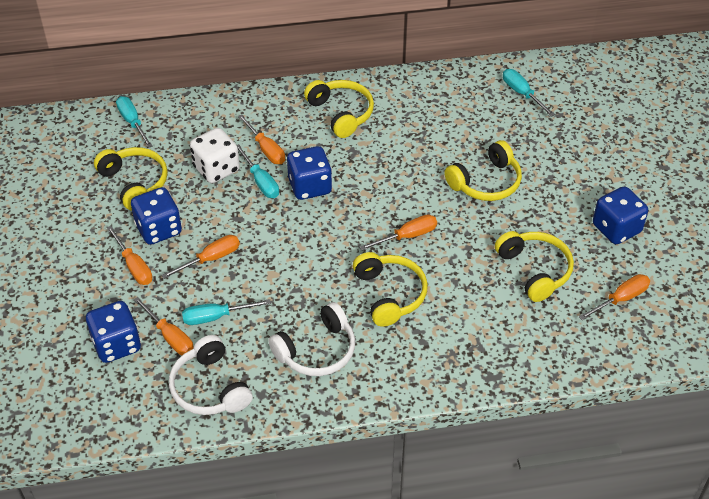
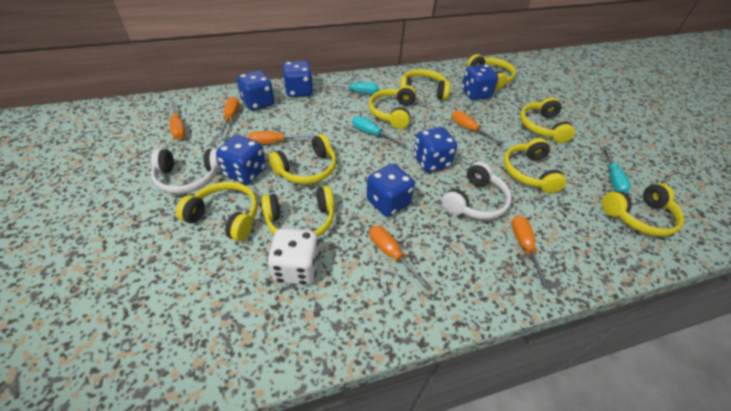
blue dice: [86,301,141,363] [131,187,182,245] [287,146,332,200] [593,186,648,244] = 4 -> [216,135,266,184] [237,70,274,110] [283,61,313,97] [366,164,415,217] [413,127,457,172] [462,64,499,100] = 6
turquoise screwdriver: [116,96,153,148] [182,299,271,325] [237,144,279,198] [503,69,555,117] = 4 -> [323,82,379,94] [352,116,407,146] [603,146,631,193] = 3
yellow headphones: [94,147,168,211] [304,80,374,138] [353,252,428,327] [444,140,522,201] [495,231,574,302] = 5 -> [176,182,258,241] [261,186,334,237] [269,134,336,184] [369,85,416,129] [400,69,450,100] [467,54,516,91] [503,138,567,193] [520,97,575,143] [602,183,684,236] = 9

